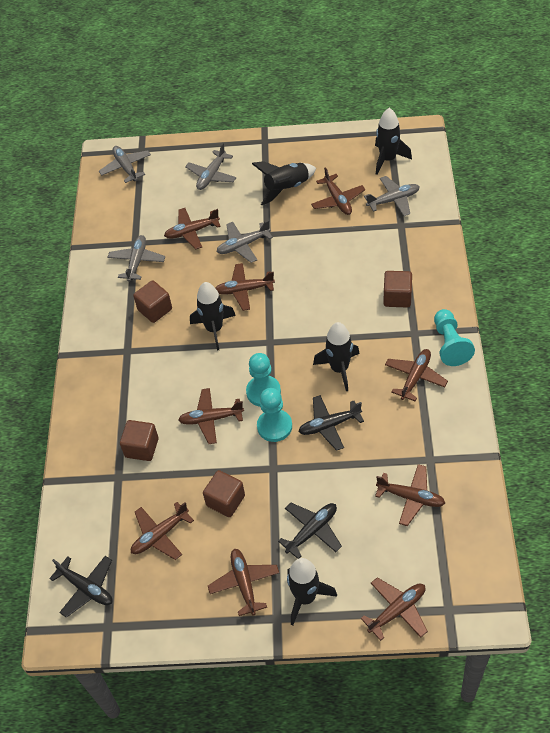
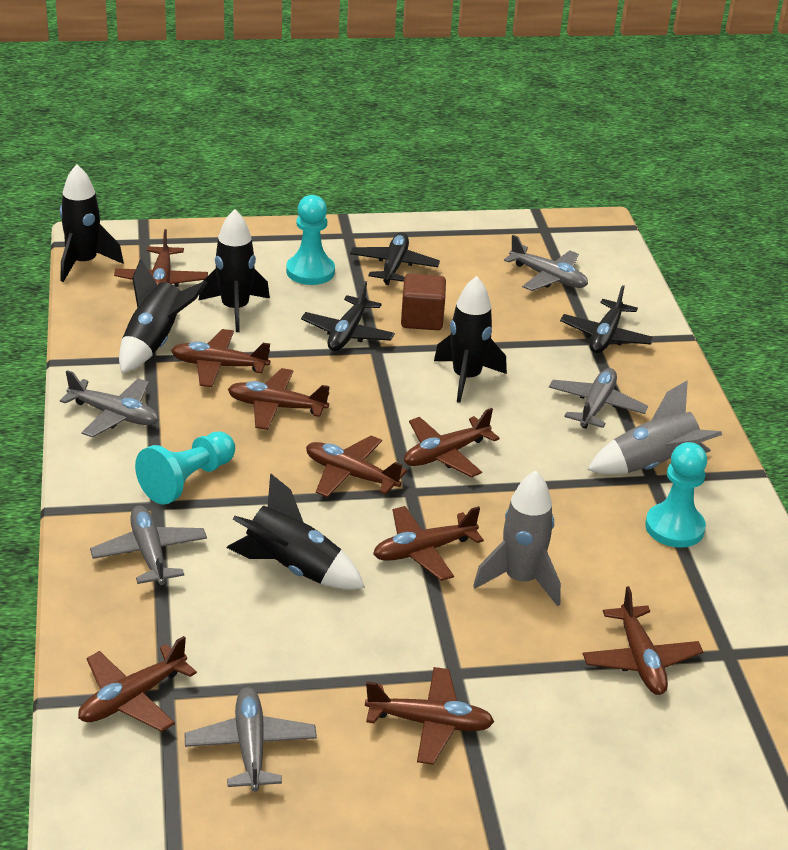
brown cube: [120,420,159,461] [133,280,172,323] [203,470,245,517] [383,271,412,307] = 4 -> [401,274,446,330] = 1
grey rocket: none = 0 -> [473,471,561,607] [587,380,722,474] = 2

